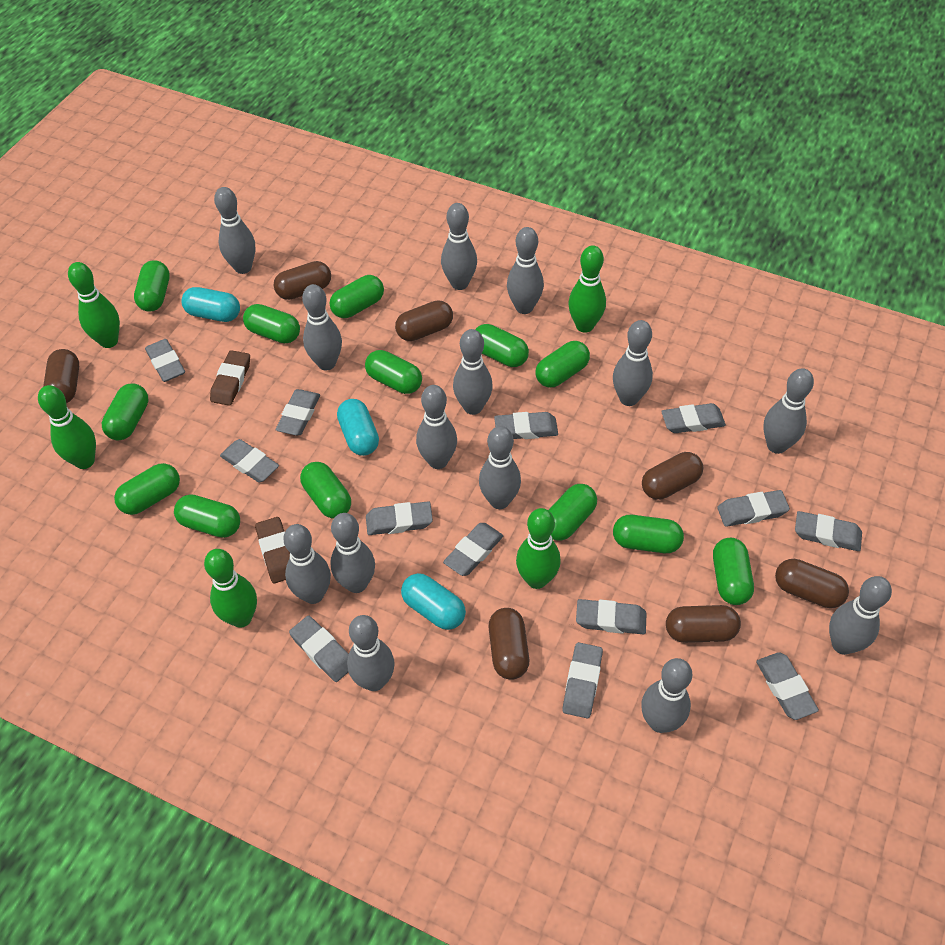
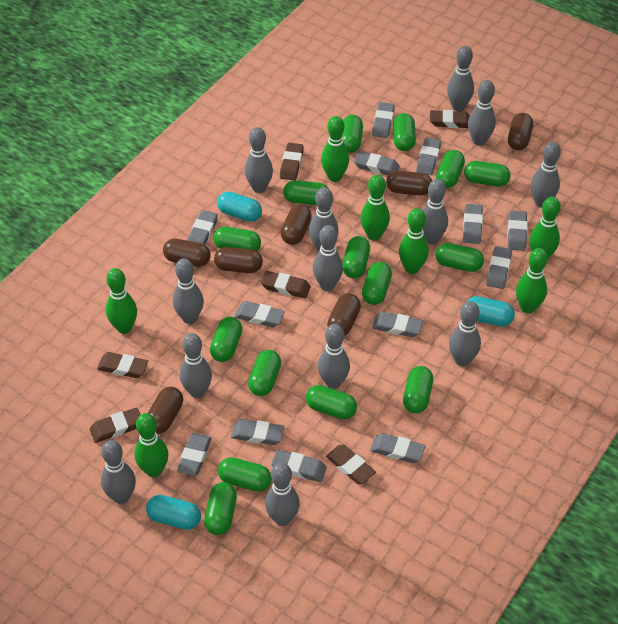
brown eraser: [210,350,250,406] [255,517,290,583] = 2 -> [90,408,140,443] [97,352,148,378] [261,271,311,298] [280,143,304,180] [326,445,376,484] [430,110,470,128] = 6
green bowling pin: [38,385,96,469] [68,262,120,348] [204,549,257,628] [516,508,561,589] [568,246,606,333] = 5 -> [106,268,137,334] [134,413,169,478] [321,116,349,182] [360,175,390,241] [399,208,429,274] [516,248,548,314] [529,197,561,259] = 7
green capsule: [102,383,149,440] [114,463,180,515] [134,260,170,312] [174,494,240,538] [243,304,300,343] [300,462,351,518] [329,275,384,318] [365,350,422,394] [475,324,529,367] [535,341,590,388] [549,484,597,541] [613,515,684,553] [713,538,754,605] = 13 -> [204,482,237,535] [210,317,242,362] [214,227,261,251] [218,457,272,492] [248,350,281,396] [283,180,329,205] [306,385,357,419] [342,115,363,153] [343,236,370,278] [362,262,392,305] [393,113,416,151] [403,366,433,413] [436,150,465,188] [436,243,484,272] [464,161,510,187] = 15
grey bowling pin: [214,187,255,274] [283,524,331,604] [302,284,342,371] [330,513,375,593] [347,615,395,691] [416,385,457,469] [441,203,477,290] [453,329,493,415] [479,426,521,509] [507,227,544,314] [613,320,653,406] [641,658,692,733] [763,368,814,454] [829,576,892,655] = 14 -> [101,440,136,504] [173,258,204,324] [180,333,212,398] [245,127,273,193] [265,463,300,526] [309,187,339,252] [313,225,343,291] [318,324,350,389] [422,179,448,245] [447,46,474,111] [449,301,481,367] [468,80,496,146] [531,142,561,208] = 13

